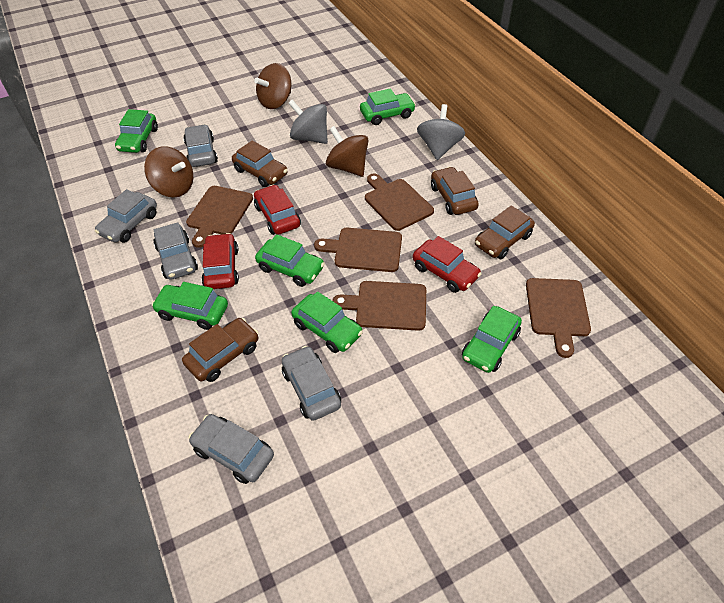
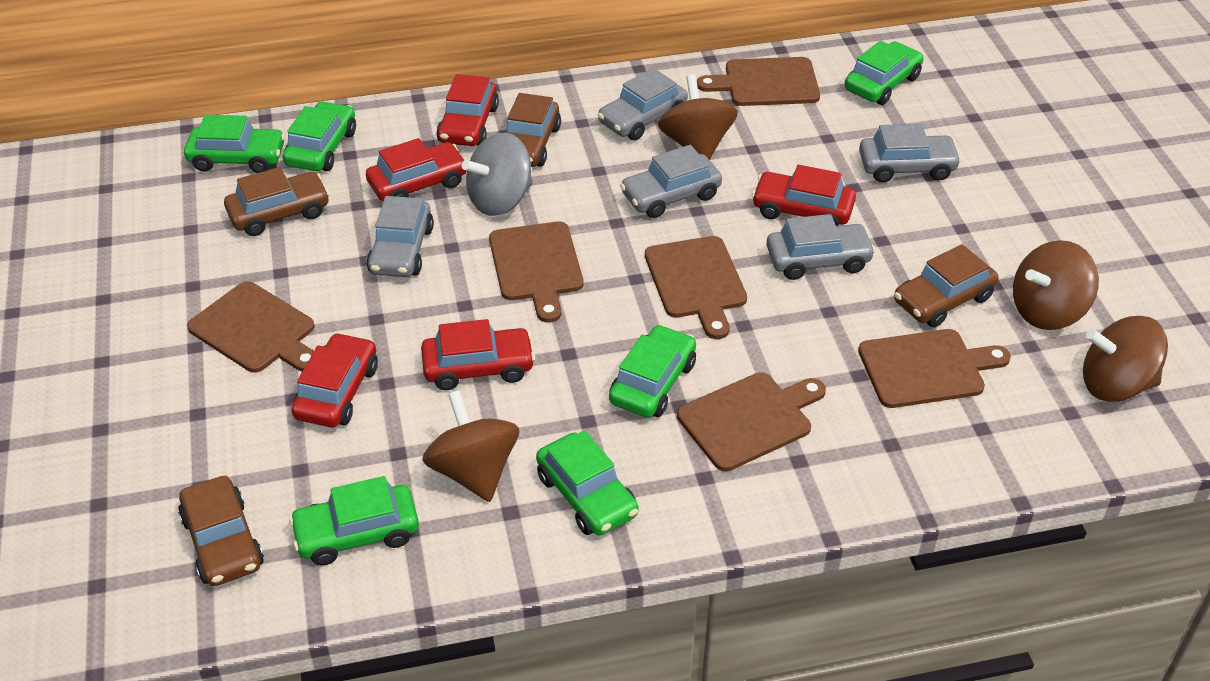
brown cutting board: [186,186,253,248] [314,228,402,272] [333,281,426,331] [365,173,434,231] [526,278,591,358] = 5 -> [187,281,315,373] [489,221,583,323] [645,236,747,339] [677,372,826,471] [697,57,820,106] [858,329,1011,408] = 6
brown spinning top: [144,146,193,197] [254,63,291,109] [326,126,369,177] = 3 -> [422,390,519,502] [658,74,738,160] [1013,240,1099,330] [1083,316,1168,402] = 4
grey spinning top: [288,100,328,144] [417,104,465,160] = 2 -> [462,133,533,216] = 1
red car: [202,233,239,289] [254,185,301,235] [413,236,482,293] = 3 -> [291,333,378,427] [366,138,467,201] [421,319,535,390] [436,74,499,146] [752,165,856,226] = 5

